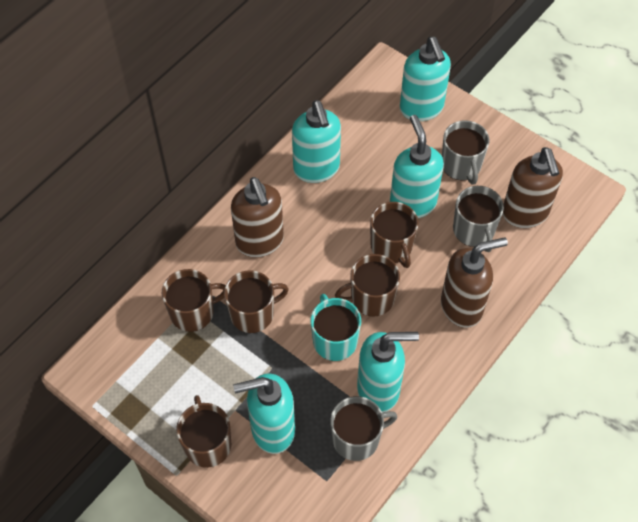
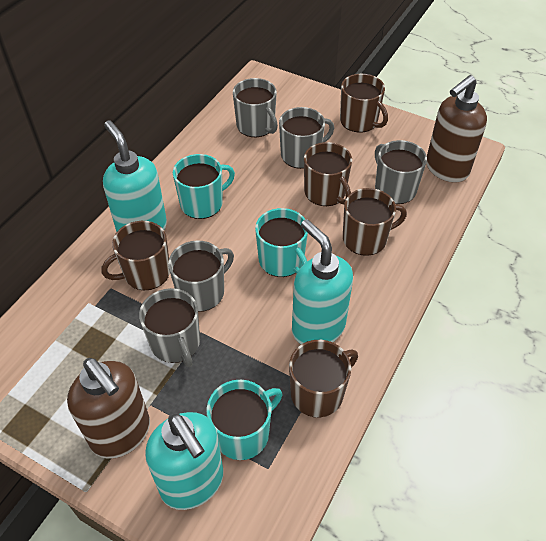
brown soap dispenser: [231,177,284,257] [441,237,508,328] [503,147,563,228] = 3 -> [67,358,150,459] [427,75,487,182] = 2
grey mug: [330,396,397,461] [442,120,489,185] [453,186,504,252] = 3 -> [139,288,200,367] [168,240,234,312] [233,78,278,137] [279,107,334,169] [375,140,427,204] = 5
turquoise mug: [311,294,361,361] = 1 -> [173,154,235,219] [207,380,282,460] [255,208,308,277] = 3
turquoise soap dispenser: [233,373,295,454] [292,100,341,183] [357,332,419,413] [390,115,444,218] [400,37,451,121] = 5 -> [103,120,167,232] [145,412,224,510] [292,219,353,344] = 3

